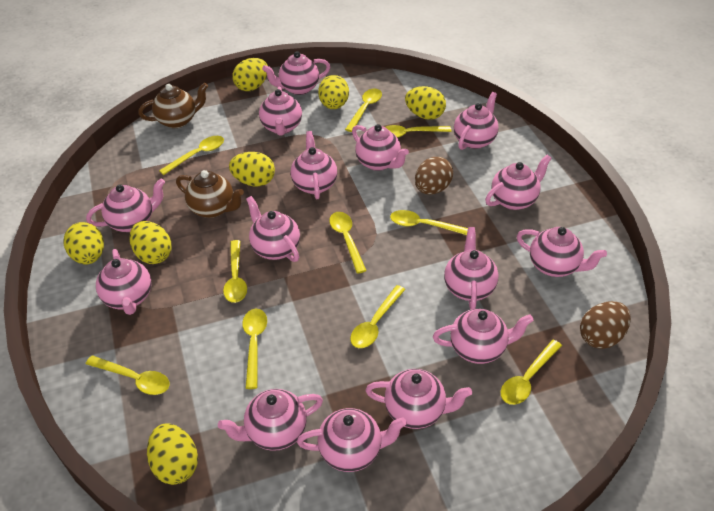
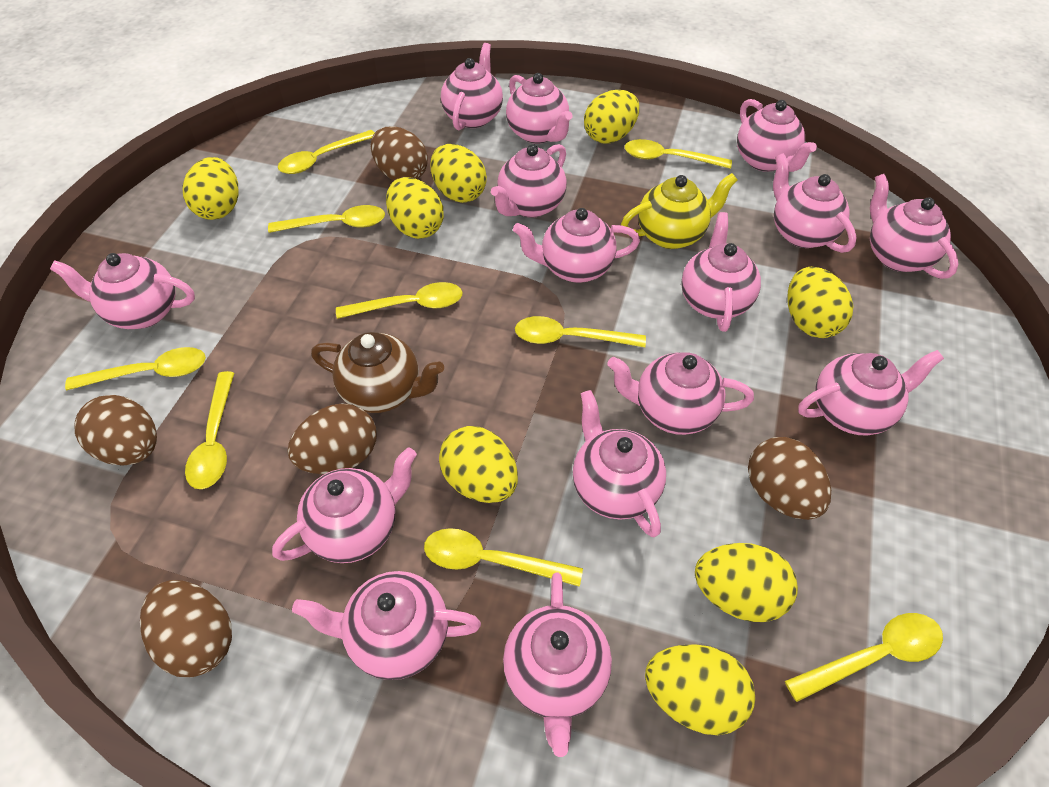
brown egg: [415,157,453,194] [580,301,631,349] = 2 -> [75,395,157,466] [140,580,232,677] [287,403,377,474] [371,126,428,181] [748,437,831,520] = 5
brown teapot: [138,83,208,128] [176,170,244,218] = 2 -> [311,332,444,413] = 1
yellow egg: [63,222,104,264] [129,221,172,264] [147,423,198,485] [229,152,275,187] [232,58,268,91] [318,75,349,109] [405,86,446,120] = 7 -> [182,157,239,220] [386,177,444,239] [430,144,487,203] [439,426,518,503] [584,90,639,143] [645,644,755,735] [695,543,798,622] [788,267,853,338] = 8
yellow spoon: [86,355,170,395] [159,136,224,175] [223,240,247,303] [242,309,267,389] [329,212,367,274] [345,88,382,132] [350,285,405,348] [386,125,452,138] [390,210,468,235] [501,339,562,405] = 10 -> [65,347,206,390] [185,371,234,489] [268,205,385,233] [278,130,375,174] [336,282,463,319] [424,528,583,587] [515,316,646,347] [624,139,732,169] [785,613,943,702] = 9
yellow teapot: none = 0 -> [621,173,738,249] = 1

